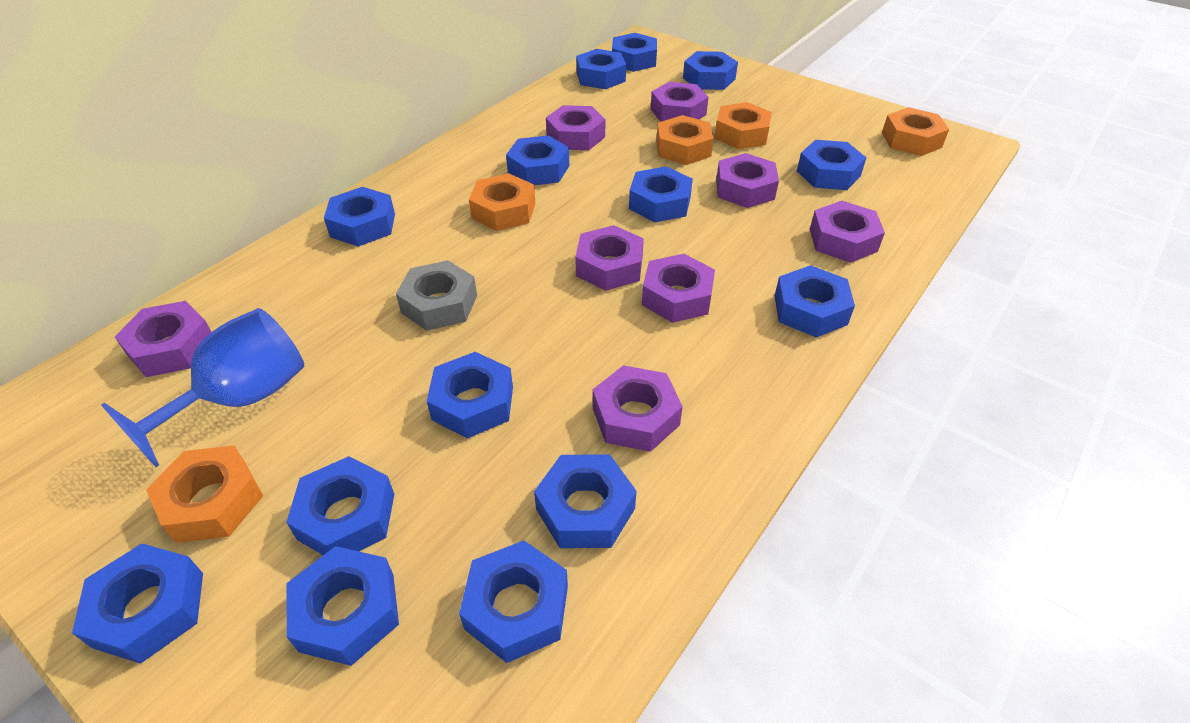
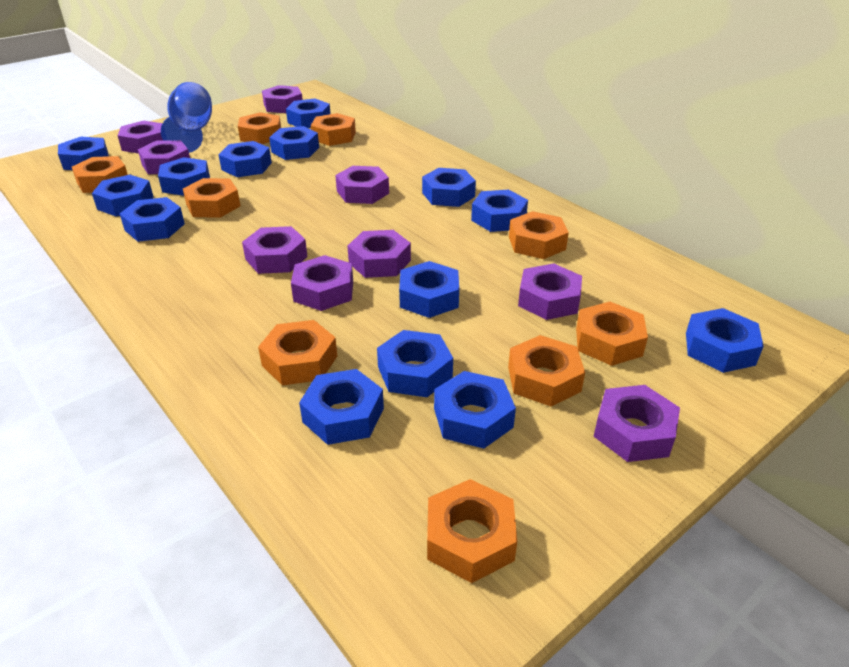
grey nut: [396,260,477,331] = 1 -> none = 0
orange nut: [146,445,263,543] [469,173,536,231] [656,115,714,165] [714,102,772,149] [882,107,949,156] = 5 -> [72,156,128,193] [183,178,240,218] [238,112,281,144] [258,320,337,385] [311,113,356,146] [427,479,517,583] [508,335,585,406] [509,211,569,259] [576,302,648,366] = 9
purple nut: [115,301,211,377] [546,105,605,150] [575,225,644,291] [593,365,683,452] [642,254,715,323] [651,82,709,122] [716,153,779,208] [810,201,885,263] = 8 -> [117,121,163,153] [138,140,190,174] [242,226,308,274] [262,85,303,113] [291,255,353,311] [335,166,389,204] [347,230,411,278] [518,264,582,320] [593,385,680,462] = 9

